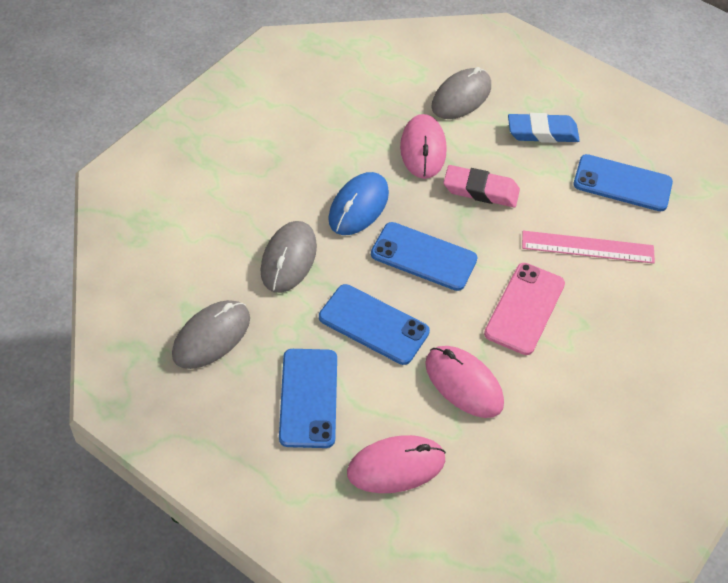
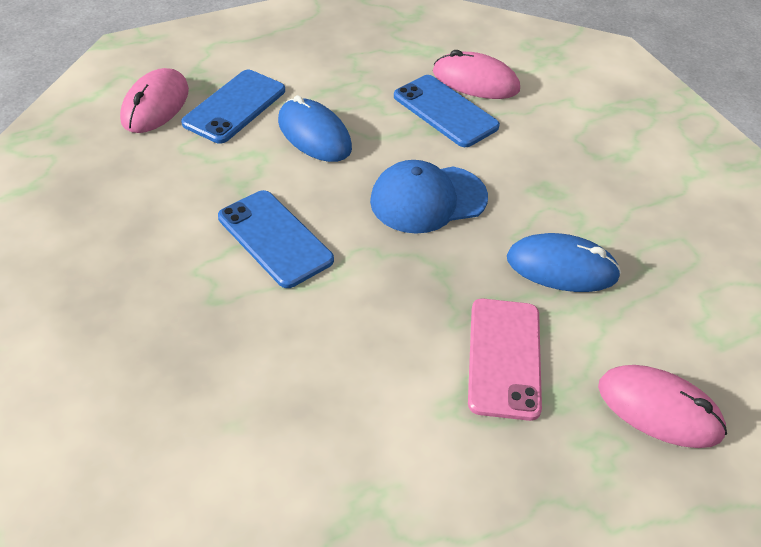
blue cap: none = 0 -> [370,160,488,234] = 1
blue eraser: [508,113,580,143] = 1 -> none = 0
blue mouse: [328,172,389,235] = 1 -> [278,95,352,162] [507,233,621,292] = 2
blue phone: [279,349,337,448] [319,284,430,365] [371,222,478,291] [573,154,673,211] = 4 -> [181,70,285,144] [218,190,334,288] [394,75,500,147] = 3
grey mouse: [172,300,250,369] [261,221,317,293] [431,67,491,119] = 3 -> none = 0
pink eraser: [443,165,520,207] = 1 -> none = 0
pink ruler: [522,231,655,264] = 1 -> none = 0

